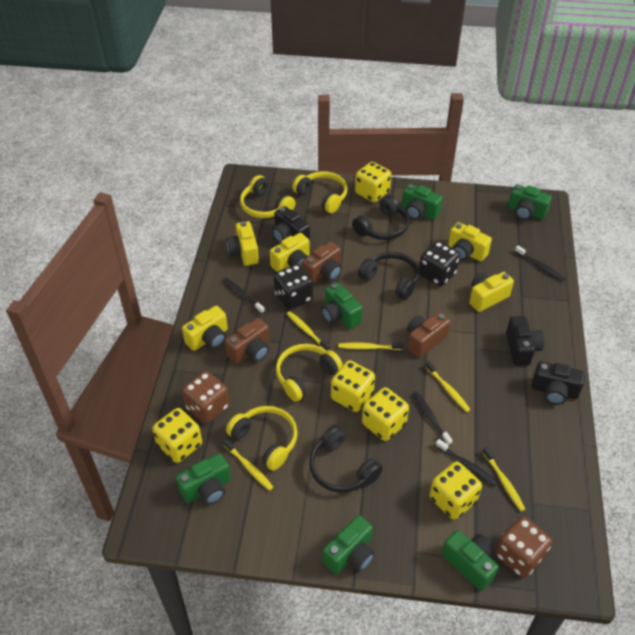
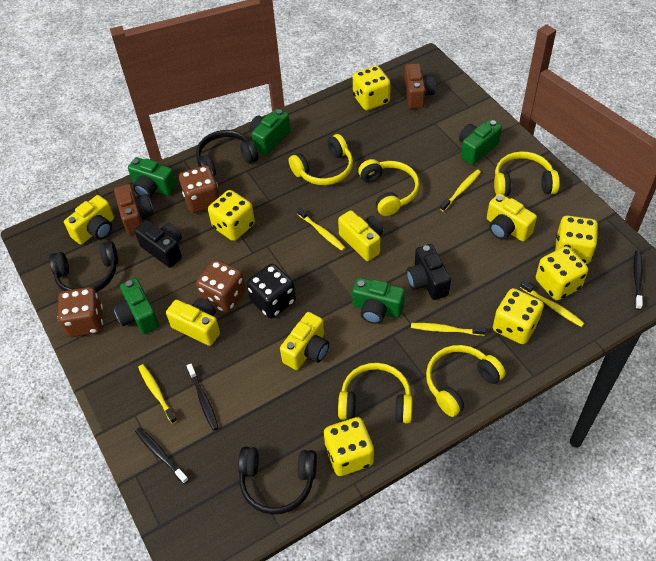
black camera: [272,206,310,243] [506,316,544,366] [532,361,585,404] = 3 -> [134,220,182,268] [407,244,451,300] = 2
black dice: [274,264,313,310] [419,241,460,286] = 2 -> [247,264,296,318] = 1
black toothbrush: [223,278,265,314] [412,391,453,446] [435,439,498,486] [515,245,565,282] = 4 -> [135,427,189,484] [187,364,219,431] [634,251,643,310] = 3
brown camera: [225,318,269,364] [302,242,342,283] [407,312,451,358] = 3 -> [114,184,153,235] [404,63,436,109] = 2
brown dice: [182,371,229,424] [495,516,552,578] = 2 -> [58,287,103,337] [179,165,220,213] [196,260,246,313] = 3
green camera: [176,453,231,505] [321,282,362,329] [323,515,375,575] [402,184,443,220] [442,530,499,591] [508,184,552,220] = 6 -> [113,278,159,334] [128,157,177,198] [250,109,290,155] [352,278,405,324] [459,119,502,165] = 5
yellow dice: [152,408,202,463] [331,360,375,412] [355,162,391,202] [362,387,409,441] [429,462,482,520] = 5 -> [208,190,255,241] [324,417,374,476] [353,66,391,110] [493,288,544,344] [536,246,588,300] [555,216,598,264] = 6
yellow headphones: [226,406,298,471] [240,175,295,218] [276,344,343,402] [292,171,347,213] = 4 -> [289,134,353,185] [338,363,412,424] [358,159,419,216] [426,345,505,417] [494,151,560,196] = 5

